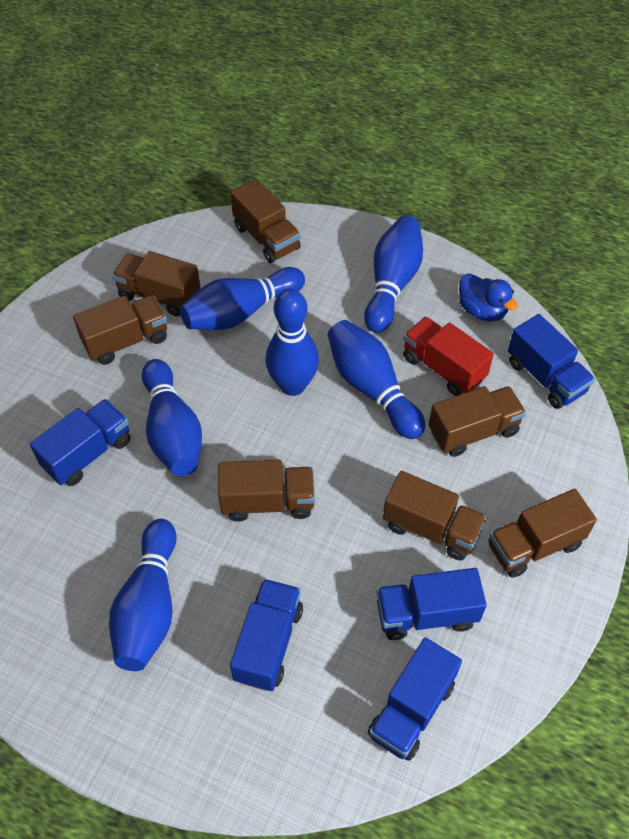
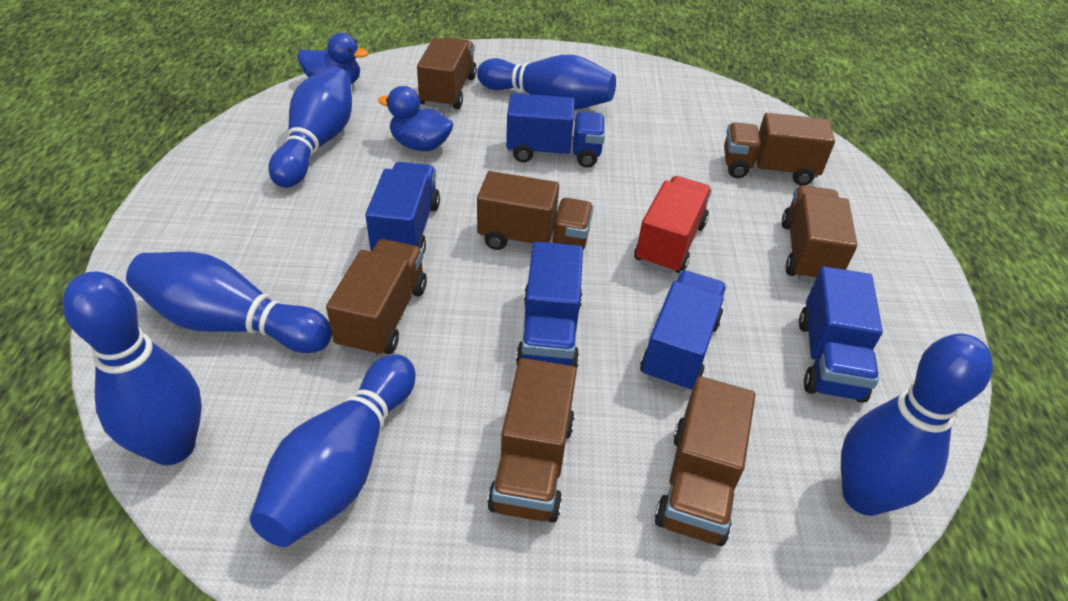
blue duck: [459,273,518,321] = 1 -> [298,33,368,84] [378,86,453,151] = 2

